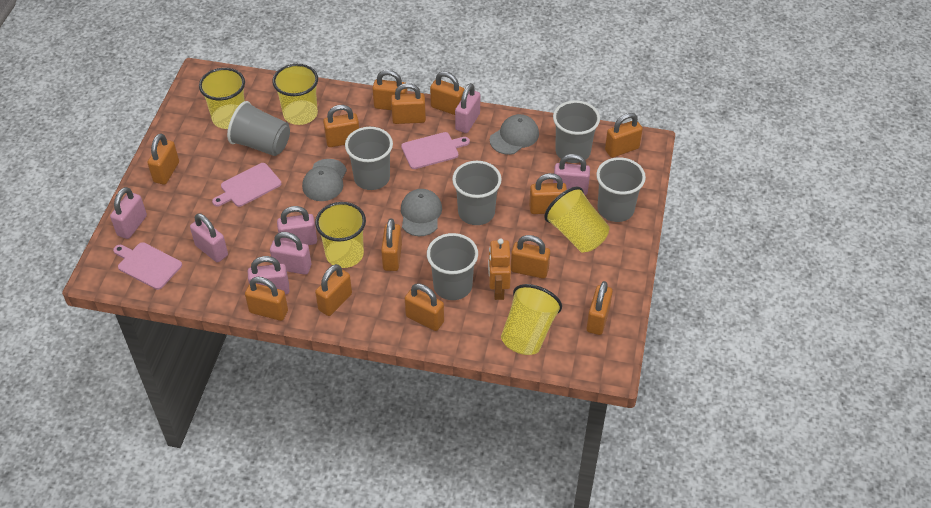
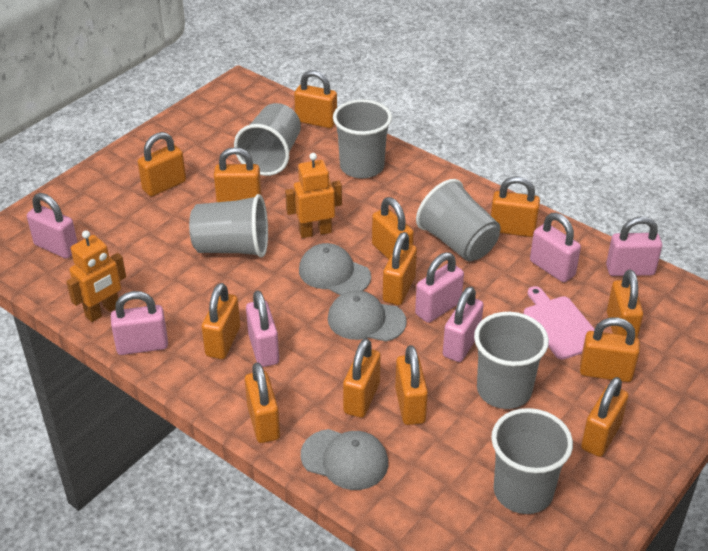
orange robot: [488,238,511,300] = 1 -> [66,230,126,322] [285,153,342,238] = 2
pink cutting board: [113,242,182,290] [212,163,281,207] [401,132,470,169] = 3 -> [523,286,595,360] = 1
yellow cup: [199,68,245,129] [272,64,318,125] [315,202,366,268] [501,284,562,355] [544,187,610,252] = 5 -> none = 0

